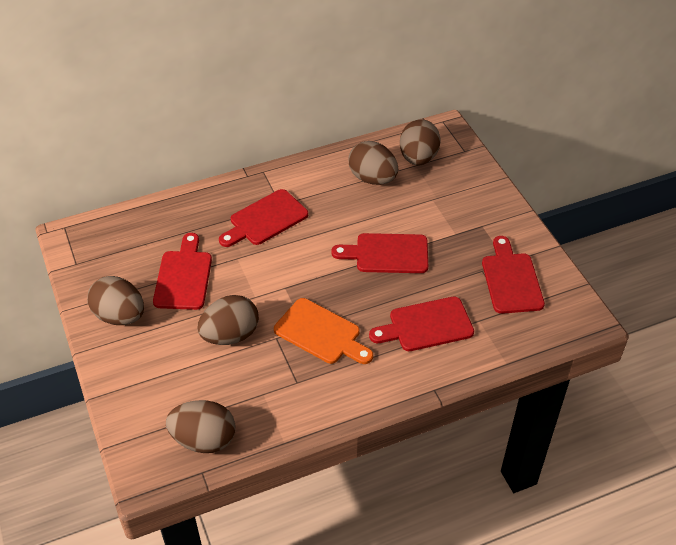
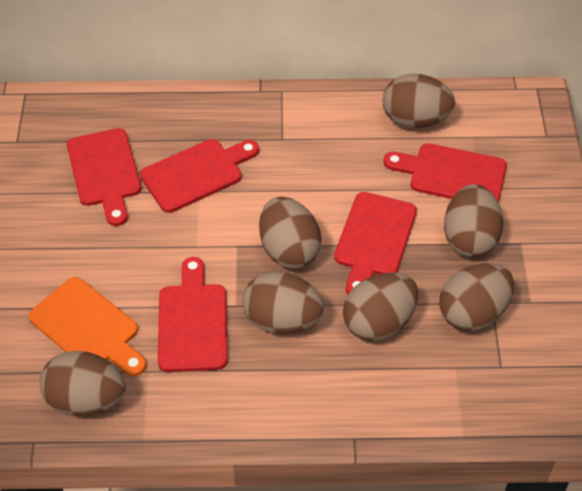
brown egg: [87,276,144,325] [166,400,235,453] [197,295,259,345] [348,141,398,185] [400,119,441,165] = 5 -> [40,351,126,417] [242,271,324,334] [259,197,322,269] [343,273,418,341] [383,74,455,128] [439,263,514,331] [444,184,503,257] = 7

